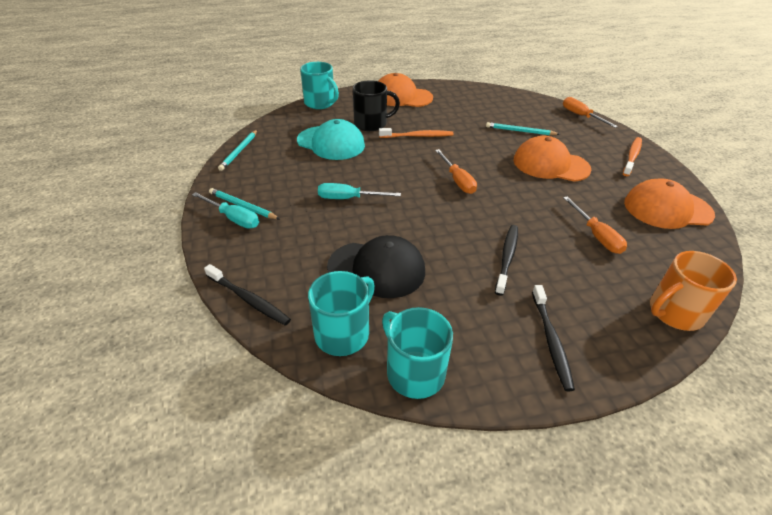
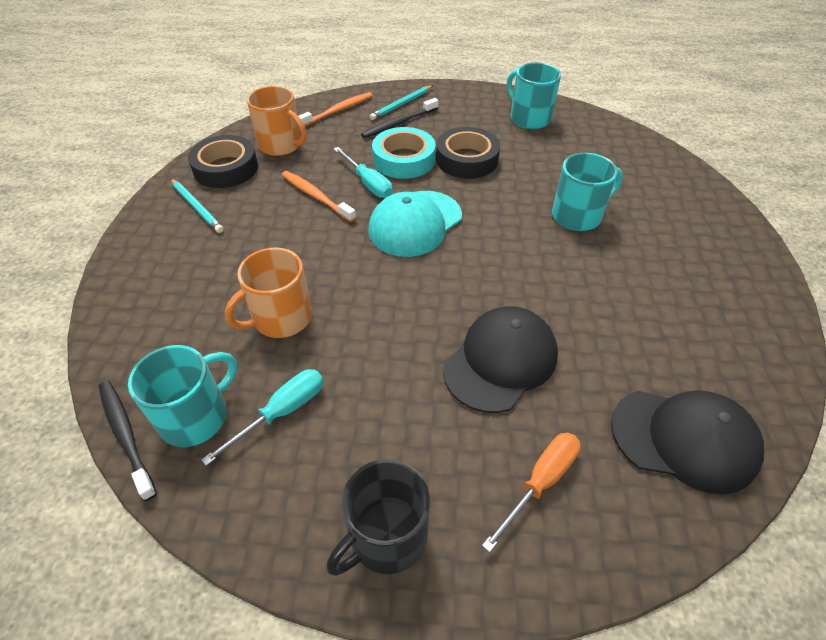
black cap: [327,235,425,298] = 1 -> [443,306,558,413] [611,390,764,494] = 2
black tape: none = 0 -> [188,135,258,188] [436,127,500,179] = 2
black toothbrush: [204,264,291,326] [495,225,518,296] [532,285,575,391] = 3 -> [98,381,157,501] [361,98,438,138] = 2
orange cap: [378,73,433,107] [514,136,592,182] [624,178,715,229] = 3 -> none = 0
orange mug: [650,251,737,331] = 1 -> [225,247,312,338] [247,86,307,156] = 2
orange screwdriver: [435,149,477,194] [563,97,618,128] [563,196,627,254] = 3 -> [482,433,581,552] = 1
turquoise pencil: [209,188,280,219] [218,130,257,171] [486,122,559,135] = 3 -> [171,179,224,233] [369,85,433,120] = 2
turquoise tape: none = 0 -> [372,127,436,179] = 1

